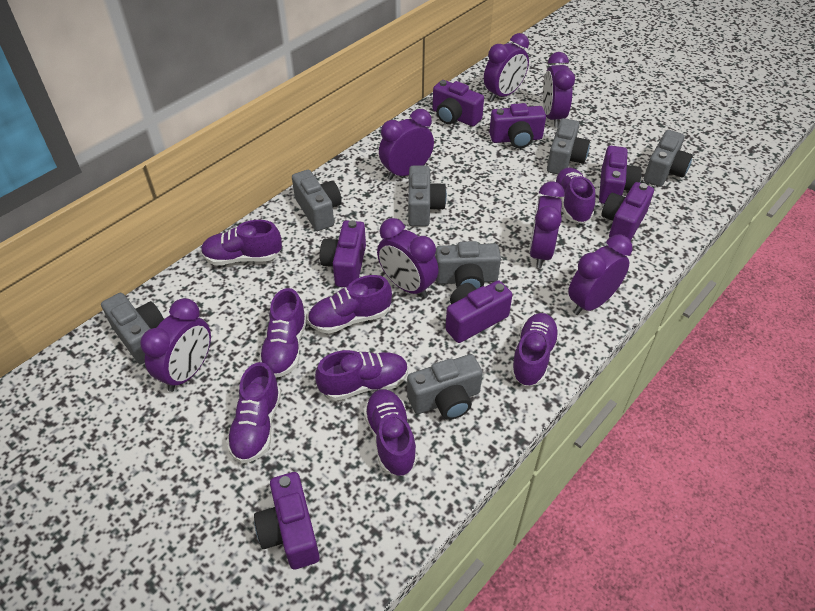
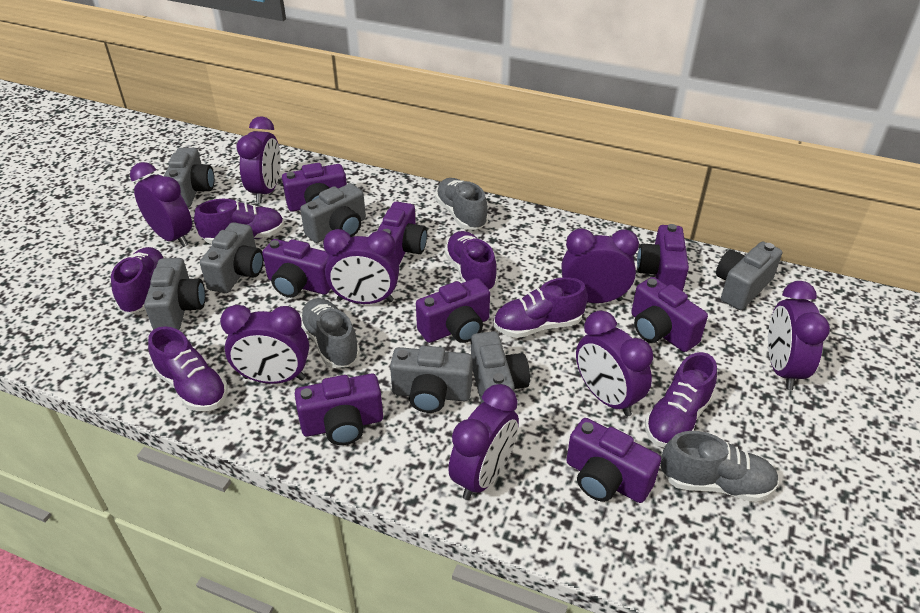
grey shoe: none = 0 -> [300,298,360,368] [435,178,488,230] [660,431,779,502] = 3
purple camera: [254,472,320,570] [320,220,366,287] [433,80,484,126] [446,280,512,343] [489,103,546,148] [599,146,642,204] [601,182,654,241] = 7 -> [262,239,331,298] [282,163,347,212] [295,374,383,445] [377,202,427,265] [416,278,490,343] [566,418,661,503] [631,277,708,352] [637,224,689,291] = 8
purple clock: [140,298,211,392] [377,218,439,298] [379,109,434,180] [484,33,529,102] [529,181,564,268] [543,52,575,128] [568,235,632,315] = 7 -> [130,162,192,247] [220,305,309,384] [237,116,281,203] [323,229,399,304] [448,384,519,500] [562,229,639,303] [576,311,653,417] [768,281,830,390] = 8
purple shoe: [201,220,282,265] [226,362,281,464] [259,288,307,377] [308,275,392,334] [315,350,408,401] [363,389,417,476] [510,313,560,386] [553,167,596,224] = 8 -> [111,247,165,314] [148,326,228,411] [194,199,285,244] [444,231,498,290] [494,277,588,338] [645,352,717,448] = 6

